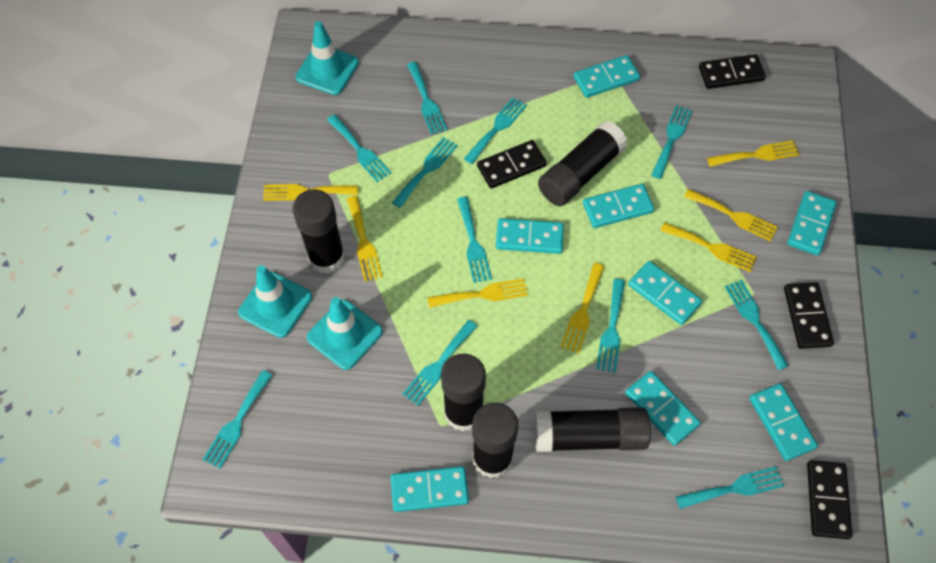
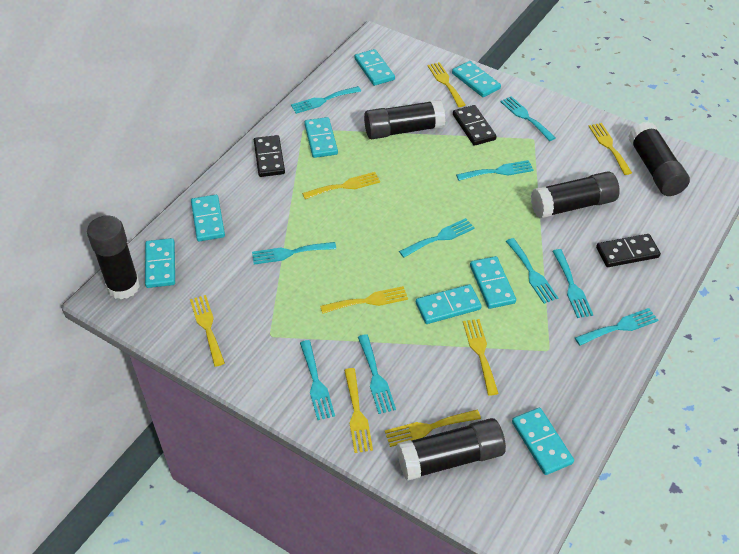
black domino: [477,140,547,189] [699,54,766,89] [784,282,834,349] [807,460,852,539] = 4 -> [254,135,285,177] [453,105,497,146] [596,234,661,267] = 3
turquoise fork: [202,370,272,468] [327,114,391,182] [392,137,458,208] [402,320,478,406] [407,62,447,135] [457,197,492,283] [464,97,527,164] [596,279,625,373] [651,105,692,179] [676,466,784,509] [725,280,789,370] = 11 -> [252,242,336,265] [291,86,361,114] [300,340,335,421] [358,334,396,414] [399,218,475,258] [456,160,534,181] [500,96,556,141] [506,238,558,304] [552,249,593,318] [575,308,658,346] = 10
turquoise traffic cone: [238,265,312,338] [296,21,359,95] [307,297,383,370] = 3 -> none = 0
yellow fork: [263,184,358,201] [347,196,383,281] [427,278,528,308] [561,263,605,353] [660,222,757,272] [684,189,778,241] [707,140,800,167] = 7 -> [190,295,225,367] [302,172,380,199] [320,286,408,314] [344,368,373,453] [385,410,481,447] [427,62,466,107] [463,319,499,396] [588,123,632,175] = 8

